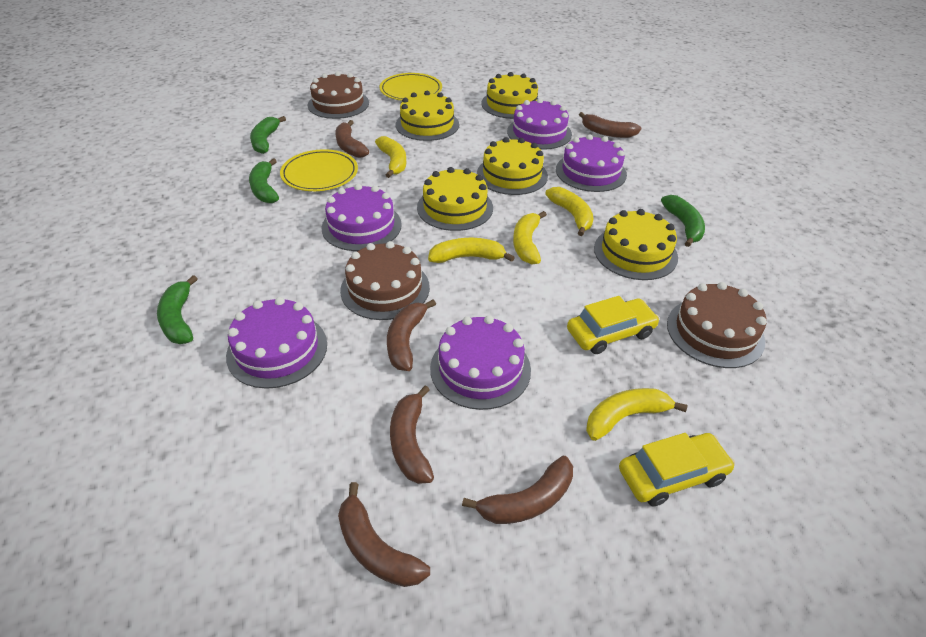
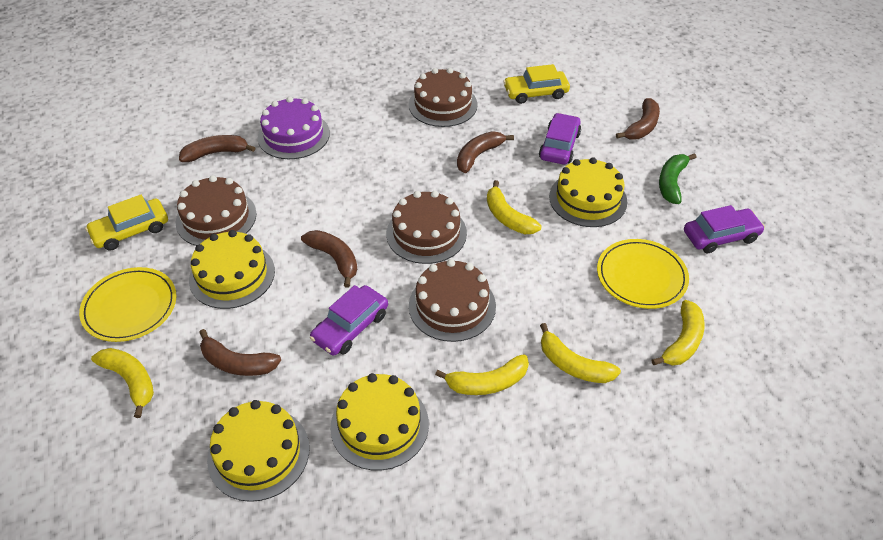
brown banana: [335,120,369,158] [338,482,430,587] [387,299,436,371] [390,386,434,484] [462,456,573,524] [579,112,641,138] = 6 -> [179,135,255,162] [199,329,281,376] [301,230,357,288] [457,131,514,173] [616,98,660,139] = 5
brown cake: [308,71,369,119] [340,241,430,320] [667,282,767,368] = 3 -> [176,175,257,246] [386,191,467,264] [409,68,478,127] [409,259,496,342] = 4
green banana: [157,275,198,344] [249,158,279,203] [250,116,286,154] [661,195,705,247] = 4 -> [659,153,697,204] = 1
purple cake: [226,297,327,389] [321,184,402,251] [430,315,531,410] [507,98,572,150] [556,134,627,192] = 5 -> [257,97,330,159] = 1
purple car: none = 0 -> [310,285,388,355] [539,113,581,165] [684,205,765,254] = 3
yellow cake: [396,91,459,141] [417,167,493,231] [477,137,548,195] [481,72,538,119] [594,209,678,280] = 5 -> [189,230,275,309] [207,400,309,502] [330,373,429,470] [549,157,628,227] = 4

